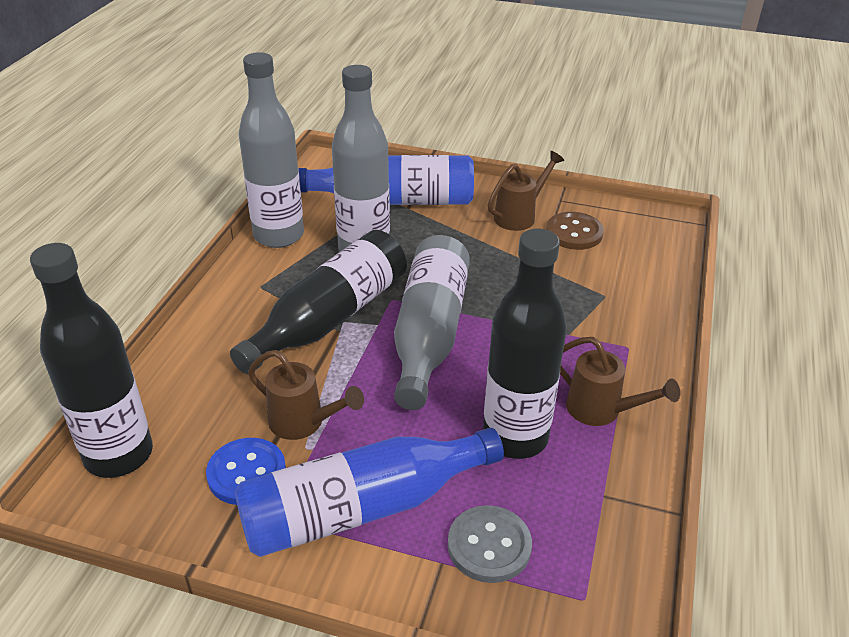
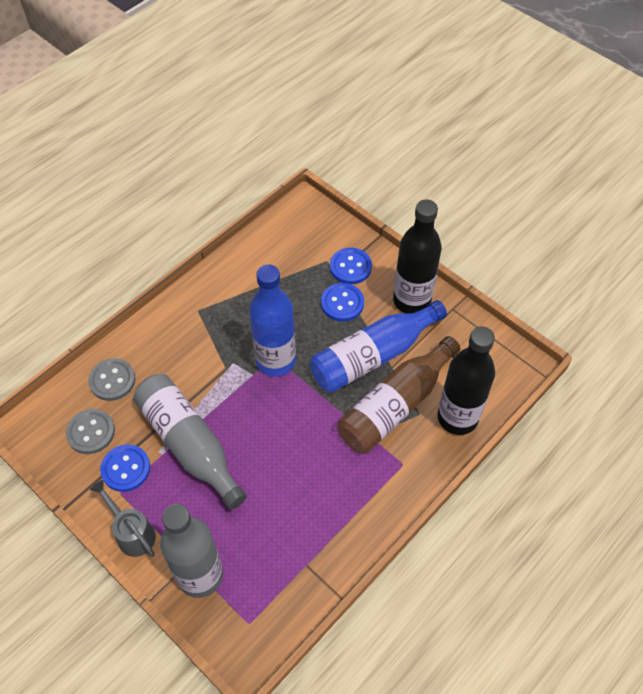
black bottle: [30,243,153,478] [230,230,407,374] [483,229,567,459] = 3 -> [393,199,442,314] [437,326,495,435] = 2
blue button: [206,438,286,505] = 1 -> [100,444,150,492] [321,283,364,322] [330,248,372,284] = 3
brown bottle: none = 0 -> [337,336,460,454] = 1
brown button: [547,212,604,250] = 1 -> none = 0
brown watering can: [248,350,364,440] [488,151,564,231] [560,337,680,426] = 3 -> none = 0
grey bottle: [239,52,304,248] [332,65,390,252] [394,235,470,410] = 3 -> [133,374,247,510] [160,504,223,598] = 2
grey button: [448,505,532,583] = 1 -> [66,409,115,454] [88,358,135,401] = 2
grey watering can: none = 0 -> [90,480,156,557] = 1

